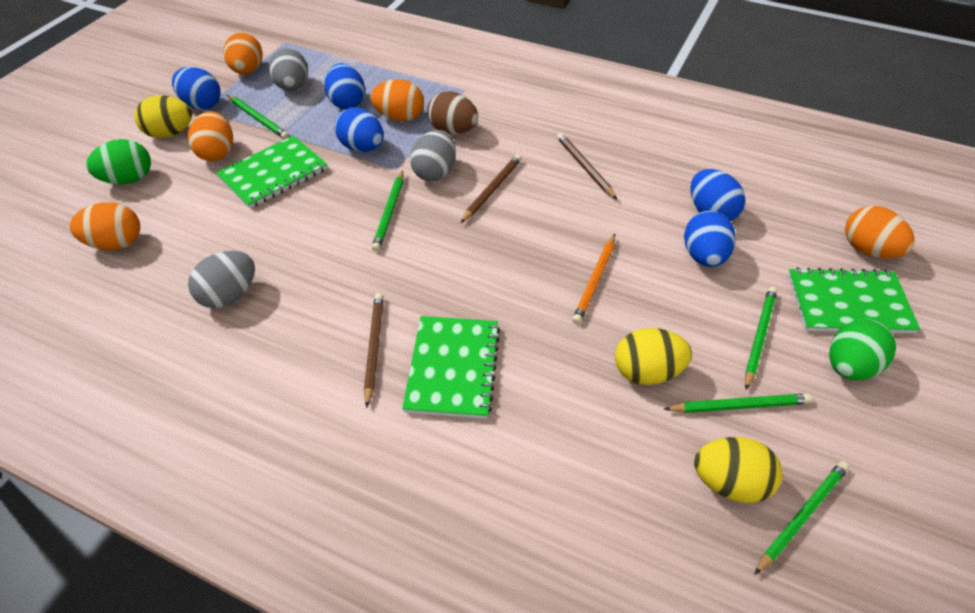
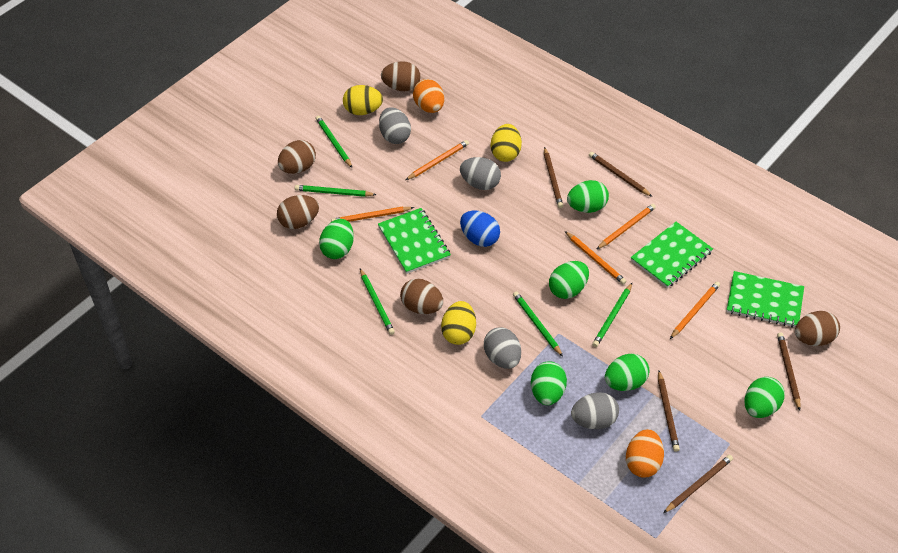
blue egg: [172,67,221,110] [324,63,365,110] [335,107,383,152] [684,211,736,267] [691,169,746,221] = 5 -> [460,211,500,247] = 1
brown egg: [427,91,478,134] = 1 -> [277,195,319,229] [278,140,316,174] [381,61,420,91] [400,279,443,314] [795,311,840,346] = 5
brown pencil: [364,293,384,408] [461,155,522,223] [557,133,617,199] = 3 -> [544,147,563,208] [589,152,652,197] [658,371,680,452] [664,455,733,513] [777,332,800,411] = 5
green egg: [86,139,151,184] [829,319,896,380] = 2 -> [319,219,354,259] [531,361,567,405] [549,261,589,299] [567,180,609,213] [605,353,649,391] [745,377,785,418] = 6
grey egg: [188,251,255,308] [269,48,308,91] [410,130,456,181] = 3 -> [379,107,411,144] [460,157,501,190] [484,327,521,369] [571,392,619,429] = 4
orange egg: [69,202,140,250] [188,111,233,161] [223,32,263,74] [370,79,424,121] [845,206,914,259] = 5 -> [413,79,444,113] [626,429,664,477] = 2
orange pencil: [572,234,615,324] = 1 -> [331,207,414,222] [406,140,469,180] [565,231,626,285] [597,204,656,249] [670,282,720,339] = 5

